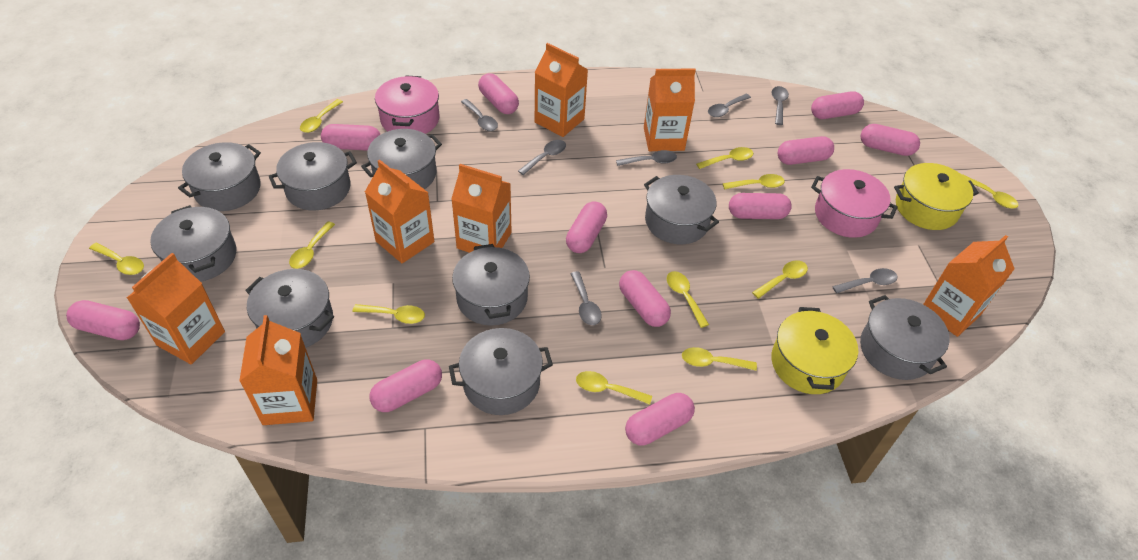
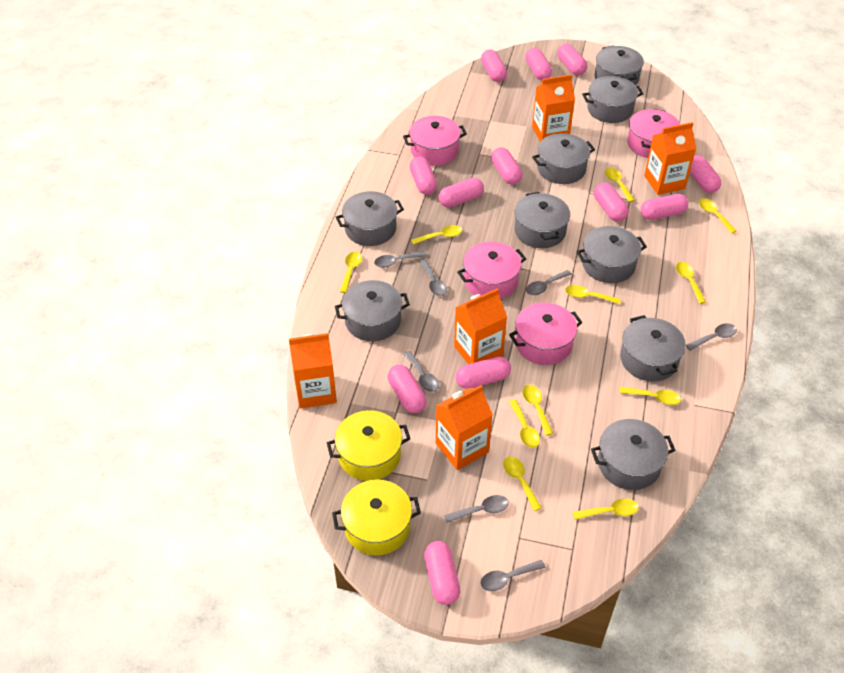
orange carton: [127,253,225,364] [239,315,317,425] [365,160,434,264] [451,164,511,253] [535,43,588,137] [644,68,696,151] [923,235,1015,337] = 7 -> [289,333,337,409] [436,385,493,470] [454,288,507,364] [532,74,575,142] [644,122,696,195] = 5
pink capsule: [66,300,140,340] [321,124,381,151] [370,360,442,412] [478,73,519,114] [566,201,607,253] [619,270,671,327] [625,393,695,445] [729,193,792,219] [778,136,834,165] [811,91,864,119] [860,124,920,156] = 11 -> [388,365,426,413] [410,156,437,195] [424,541,460,605] [439,178,484,207] [455,356,511,389] [481,50,507,82] [491,147,522,185] [525,48,552,80] [557,44,587,75] [594,183,629,222] [641,194,688,220] [690,155,721,193] = 12
pink pot: [375,75,439,134] [811,169,897,238] = 2 -> [403,116,467,166] [457,242,526,299] [509,302,583,365] [627,109,680,158] = 4

